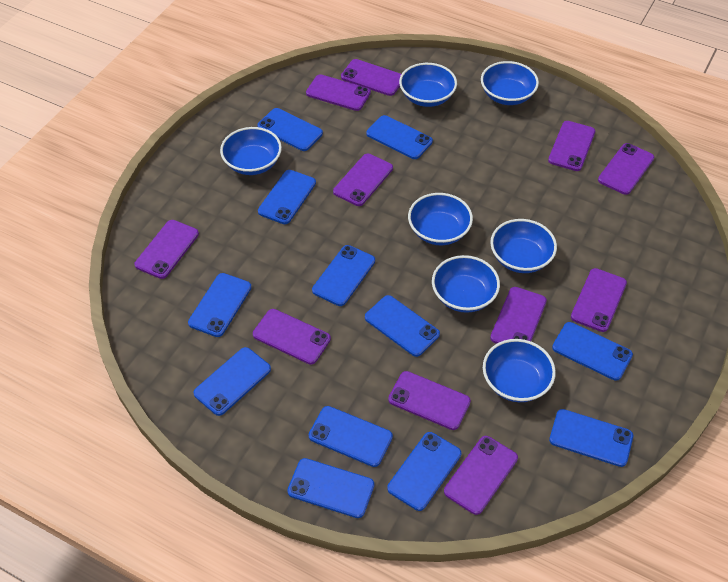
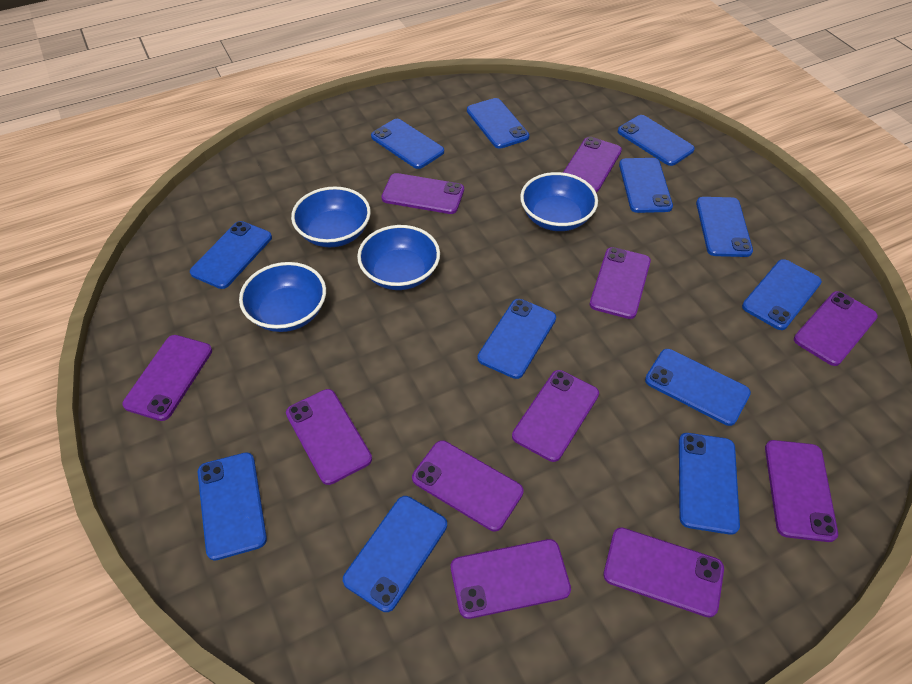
blue bowl: [220,127,282,175] [399,63,457,107] [408,193,473,245] [432,255,500,313] [481,61,539,105] [483,339,556,402] [490,219,557,273] = 7 -> [239,262,326,332] [291,186,371,247] [357,225,440,290] [520,172,598,231] = 4

